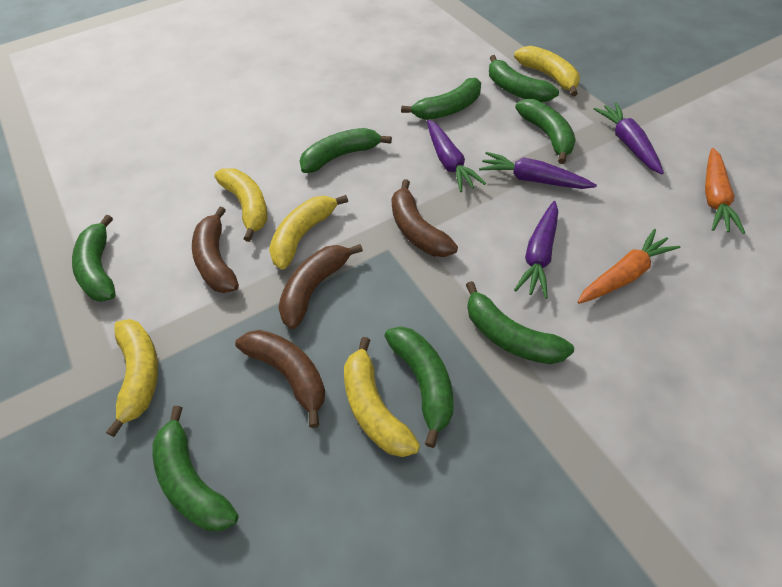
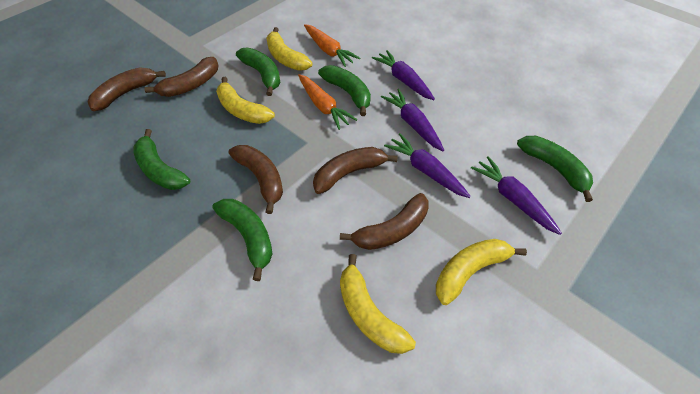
brown banana: [192,207,239,293] [235,330,325,428] [278,244,363,329] [391,179,458,257] = 4 -> [88,67,166,111] [144,57,219,97] [228,145,283,214] [313,147,398,194] [340,193,429,250] = 5
green banana: [72,215,116,302] [152,406,238,531] [299,128,392,173] [385,326,453,448] [401,78,481,120] [466,281,574,364] [489,55,559,102] [515,99,576,164] = 8 -> [133,129,190,190] [212,199,272,281] [236,47,280,96] [318,65,371,116] [517,136,593,202] = 5
yellow banana: [106,319,158,437] [214,168,268,242] [269,195,348,270] [344,337,420,457] [514,46,580,96] = 5 -> [216,77,275,124] [266,27,312,71] [340,254,416,354] [436,239,527,305] = 4

